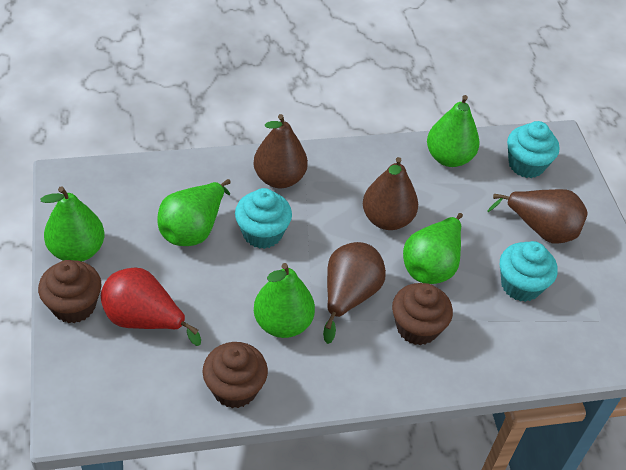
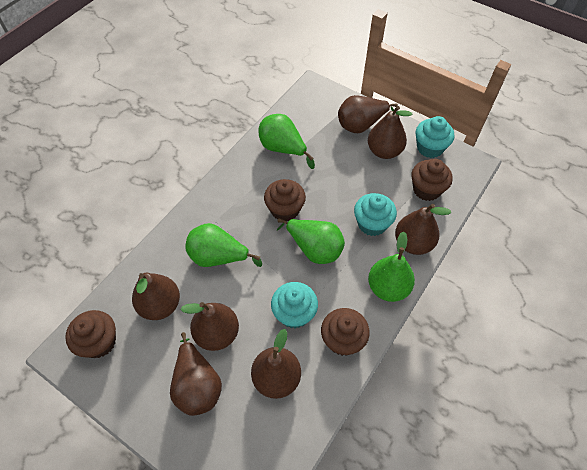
brown cupcake: [38,260,102,323] [202,342,268,408] [392,283,453,345] = 3 -> [65,310,116,358] [264,179,306,221] [321,308,370,356] [412,159,453,201] = 4
brown pear: [254,114,308,188] [323,242,386,344] [363,157,418,230] [487,189,588,244] = 4 -> [132,273,180,320] [170,332,222,416] [180,302,239,351] [251,329,301,399] [338,95,398,133] [368,106,412,159] [395,204,451,255] = 7
green pear: [41,186,104,261] [157,179,231,246] [254,263,315,338] [403,213,463,284] [427,95,480,167] = 5 -> [185,223,262,267] [258,114,315,169] [276,219,345,264] [368,231,415,302] = 4
red pear: [101,268,201,346] = 1 -> none = 0

